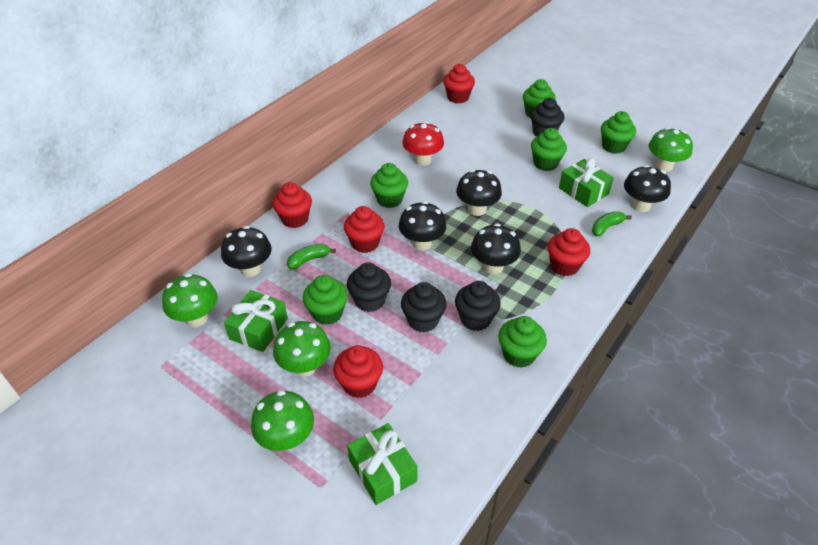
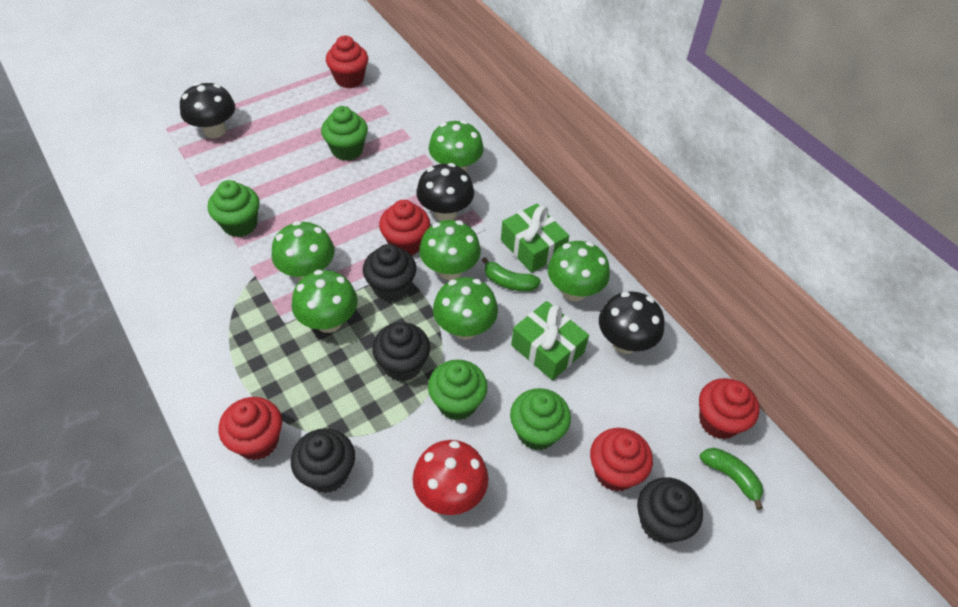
black mushroom: [221,226,272,277] [399,201,446,251] [456,170,502,216] [471,223,521,274] [624,165,671,212] = 5 -> [180,82,235,138] [416,163,474,221] [599,291,664,354] = 3
green cupcake: [303,275,348,325] [370,163,408,208] [498,316,547,368] [523,79,556,118] [531,128,567,171] [601,111,636,154] = 6 -> [208,180,260,237] [321,106,368,161] [428,360,488,420] [510,388,571,450] = 4
green gift: [224,290,288,352] [347,423,418,505] [559,158,614,207] = 3 -> [501,203,569,273] [511,301,589,380] = 2
green mushroom: [162,273,217,327] [251,390,314,451] [273,321,331,377] [648,127,693,172] = 4 -> [271,221,334,281] [292,270,358,333] [419,220,481,280] [429,120,484,172] [433,277,498,340] [547,241,610,301] = 6

